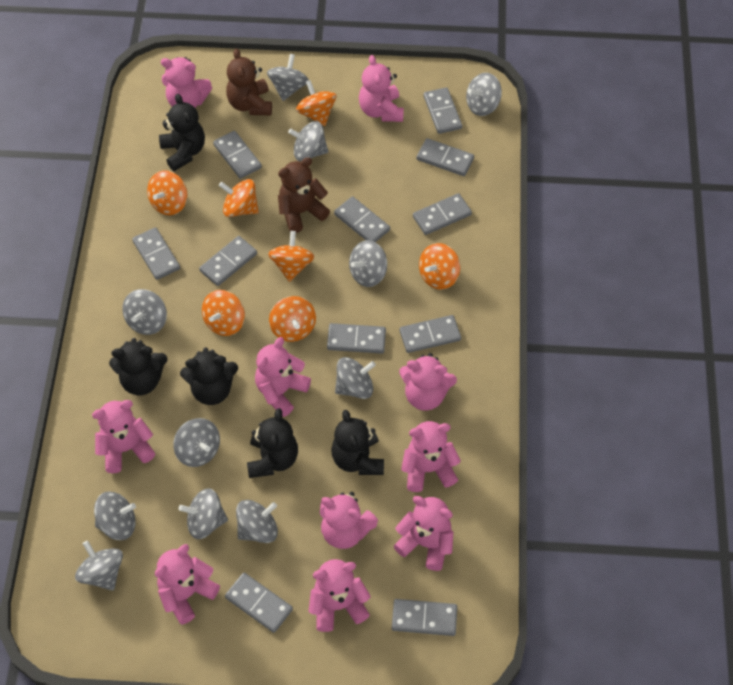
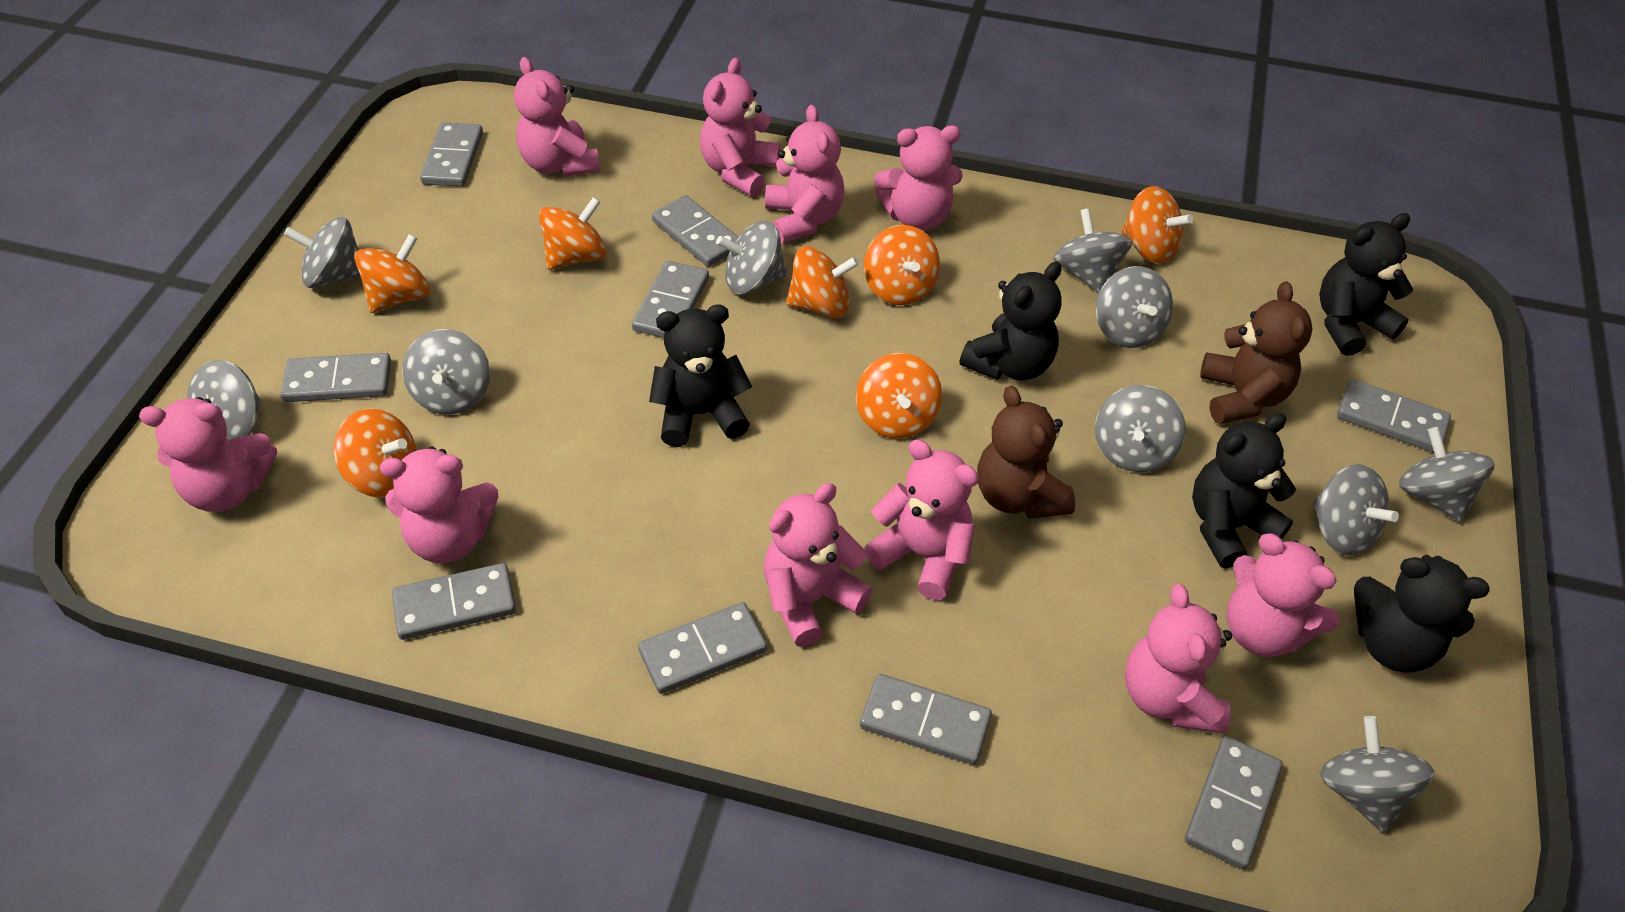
grey domino: [132,227,180,280] [199,236,257,286] [213,131,262,179] [225,573,293,633] [327,323,386,354] [334,196,390,242] [392,599,457,636] [399,315,461,353] [413,193,472,235] [416,138,474,176] [424,87,462,134] = 11 -> [281,353,391,402] [392,563,516,640] [420,122,483,187] [632,261,709,338] [638,602,767,694] [652,195,738,267] [860,674,992,765] [1185,736,1283,869] [1337,379,1451,453] = 9
grey spinning top: [75,541,123,591] [94,491,136,540] [122,289,167,335] [173,418,220,467] [179,488,228,539] [236,500,278,543] [267,54,309,101] [288,121,328,161] [335,357,376,399] [349,240,387,287] [466,73,502,116] = 11 -> [187,360,261,440] [284,217,361,288] [402,329,490,415] [716,221,787,295] [1053,208,1132,294] [1095,385,1186,472] [1096,266,1173,348] [1312,464,1399,556] [1320,716,1434,833] [1399,427,1495,523] = 10

